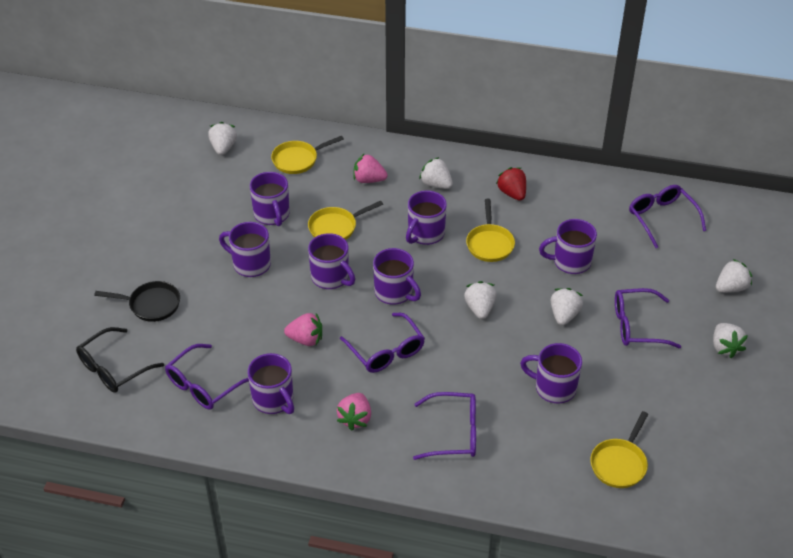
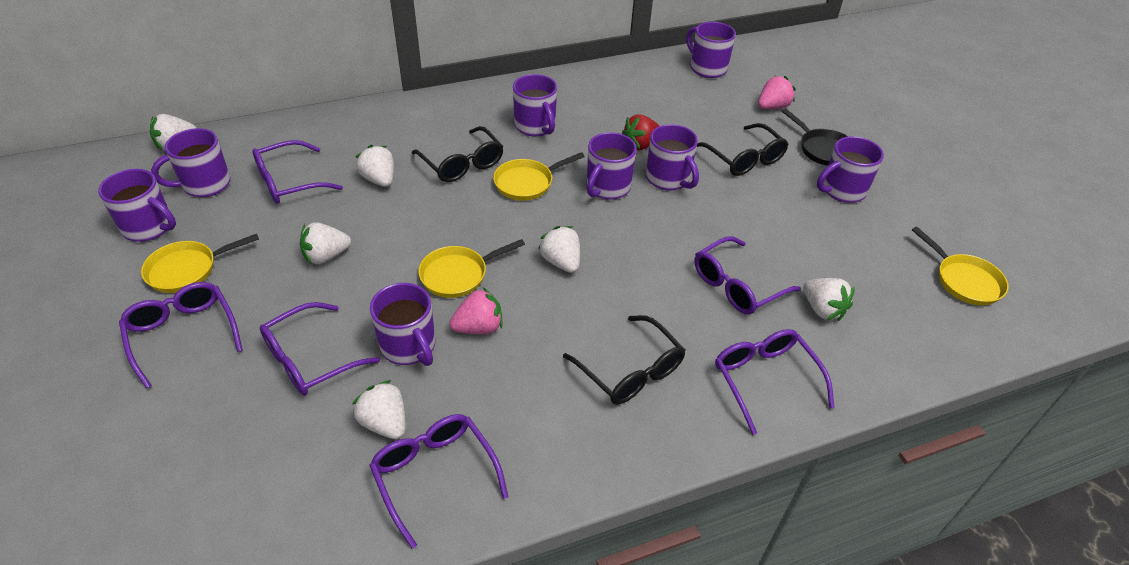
black glasses: [76,327,164,393] = 1 -> [412,126,504,182] [563,315,685,404] [697,123,788,176] = 3
pink strawberry: [284,313,322,346] [337,393,371,431] [353,153,388,183] = 3 -> [449,288,503,334] [758,76,796,109] = 2
purple glasses: [165,344,249,409] [340,313,425,373] [413,392,476,460] [615,288,681,348] [629,185,706,248] = 5 -> [119,282,243,389] [252,140,343,204] [260,302,380,396] [369,414,509,549] [694,236,801,315] [715,329,835,435] = 6

